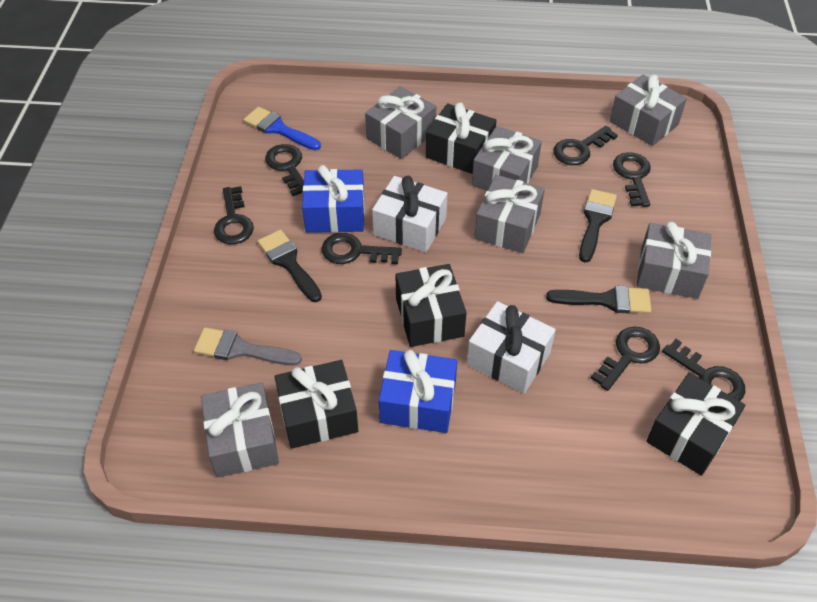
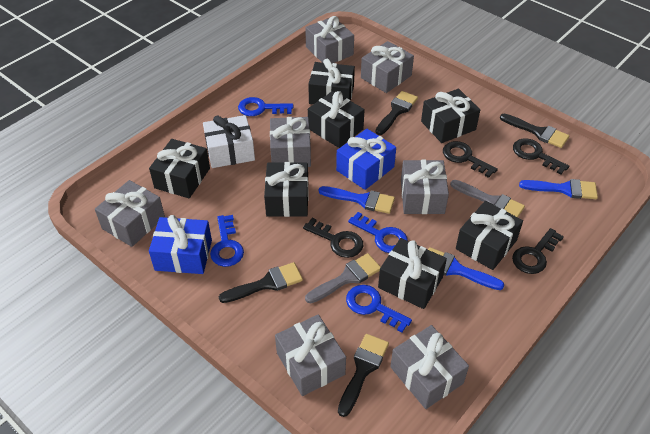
black brush: [257,230,322,302] [546,285,651,314] [579,189,617,263] = 3 -> [219,262,303,303] [338,334,389,417] [375,91,418,135] [500,114,569,148] = 4
black gift: [275,360,358,449] [396,264,467,347] [426,102,496,174] [646,373,745,476] = 4 -> [149,139,210,198] [264,162,309,217] [308,59,355,104] [308,91,365,148] [378,238,447,309] [421,89,480,143] [456,201,523,270] = 7
black key: [214,186,254,244] [265,144,304,196] [322,233,402,264] [553,126,618,165] [591,327,660,391] [613,152,651,207] [662,339,745,401] = 7 -> [303,218,363,258] [443,141,498,178] [512,228,564,274] [513,138,569,175] = 4
blue brush: [243,107,321,150] = 1 -> [319,186,395,214] [428,247,504,290] [519,179,598,199] = 3
blue key: none = 0 -> [210,215,244,267] [238,97,293,116] [346,285,412,333] [348,212,408,253] = 4
grey brush: [194,327,302,365] = 1 -> [305,253,381,304] [450,180,525,217] = 2
grey gift: [201,383,279,478] [365,86,436,159] [472,126,542,191] [474,175,545,253] [610,75,687,146] [636,222,711,299] = 6 -> [95,180,165,247] [270,117,311,167] [275,314,346,396] [305,16,354,63] [361,41,414,93] [390,325,469,409] [401,160,449,214] = 7
white gift: [372,176,448,252] [467,301,556,393] = 2 -> [203,115,255,168] = 1

